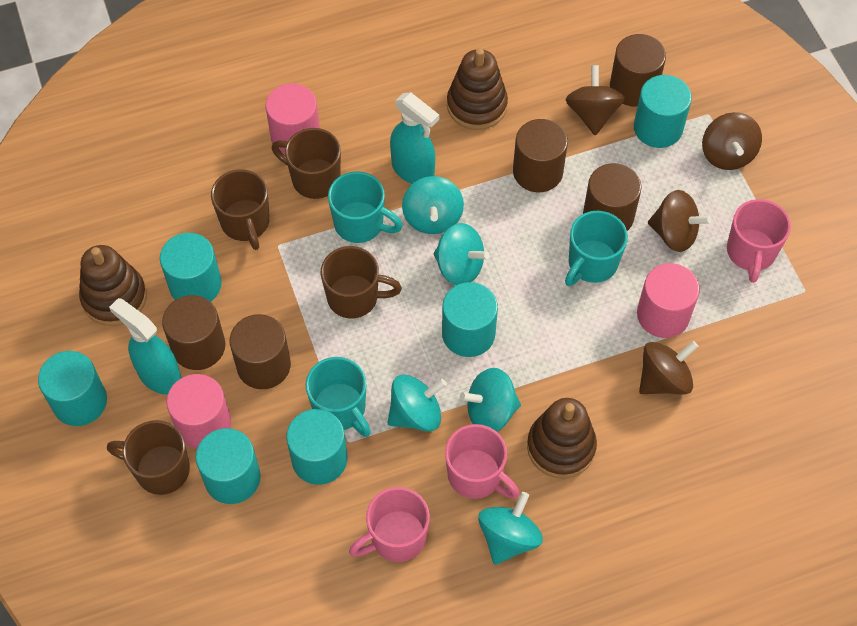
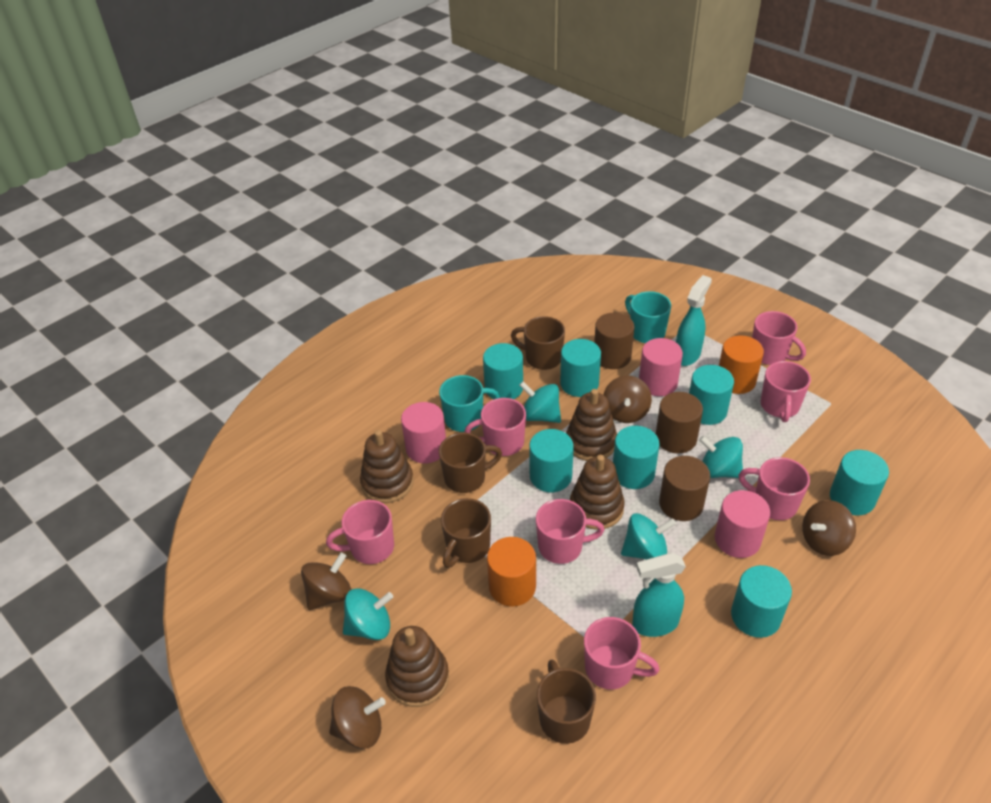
brown cylinder: [162,295,225,370] [230,314,291,389] [513,119,568,192] [583,163,641,231] [610,34,666,107] = 5 -> [594,313,634,369] [656,392,703,453] [659,456,710,521] = 3
brown stacking toy: [79,245,147,326] [447,48,508,130] [527,398,597,479] = 3 -> [360,430,414,503] [385,626,449,707] [566,389,617,461] [570,455,625,530] = 4
orange cylinder: none = 0 -> [487,537,536,607] [719,335,764,394] = 2
pink mug: [349,487,430,562] [445,424,519,499] [727,199,791,283] = 3 -> [326,500,394,564] [464,398,526,456] [536,499,605,564] [584,617,660,689] [739,457,810,520] [752,311,806,365] [761,361,811,422] = 7
turquoise cylinder: [38,351,107,426] [160,233,222,302] [196,428,261,504] [286,409,348,485] [442,282,498,357] [634,75,692,148] = 6 -> [483,343,523,399] [529,429,574,492] [560,339,601,397] [613,426,660,489] [689,365,734,425] [731,565,792,638] [830,450,889,516] = 7
turquoise mug: [306,357,371,437] [328,171,403,243] [565,211,628,286] = 3 -> [439,375,500,432] [625,291,671,343] = 2
turquoise spinning top: [387,375,447,432] [402,176,464,234] [434,223,490,285] [460,368,521,432] [478,492,543,565] = 5 -> [343,588,393,640] [519,381,561,423] [621,513,676,560] [699,436,743,478] = 4

